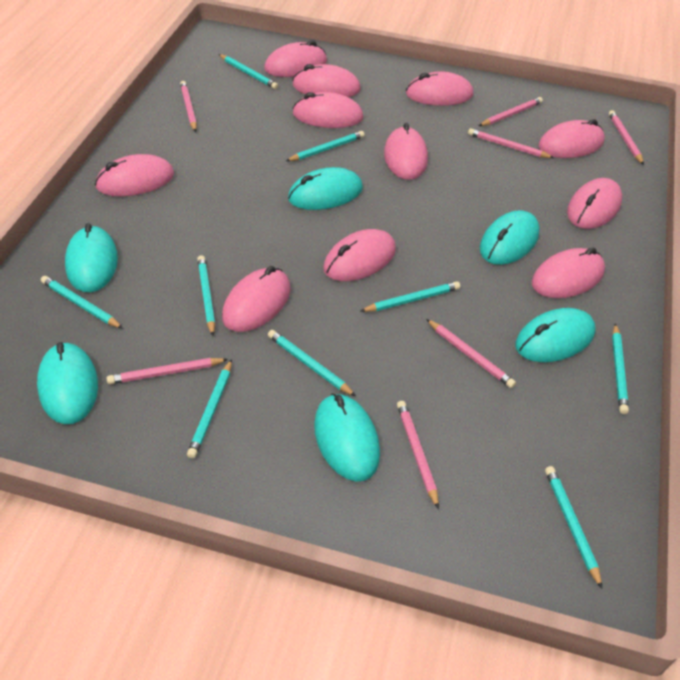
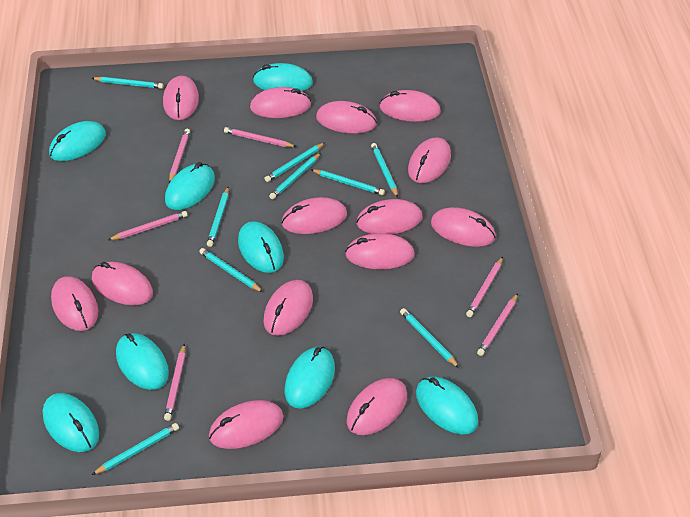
pink mouse: [95,154,174,196] [222,266,291,332] [264,40,327,77] [292,64,361,97] [292,92,364,128] [323,229,396,281] [384,123,428,180] [406,71,473,106] [532,247,605,298] [538,119,605,158] [567,178,622,229] = 11 -> [51,276,98,331] [92,262,153,305] [163,76,199,120] [209,400,284,449] [250,87,311,118] [263,280,313,336] [281,197,347,234] [316,101,377,133] [345,233,415,270] [346,378,407,435] [356,199,422,234] [380,90,441,122] [408,137,451,183] [431,207,496,247] = 14
pink pencil: [107,358,228,384] [180,81,197,132] [397,401,439,509] [426,319,516,388] [468,128,554,158] [479,97,543,126] [609,110,644,165] = 7 -> [108,211,187,240] [164,344,185,421] [169,129,190,183] [224,127,297,147] [466,257,503,317] [477,293,518,356] = 6
turquoise mouse: [37,342,98,424] [65,223,118,292] [288,167,363,210] [314,393,380,481] [480,210,539,265] [515,308,596,362] = 6 -> [43,393,99,452] [49,121,106,161] [116,333,169,390] [165,162,215,210] [238,221,284,273] [253,63,313,91] [285,347,335,409] [416,377,478,434] = 8

